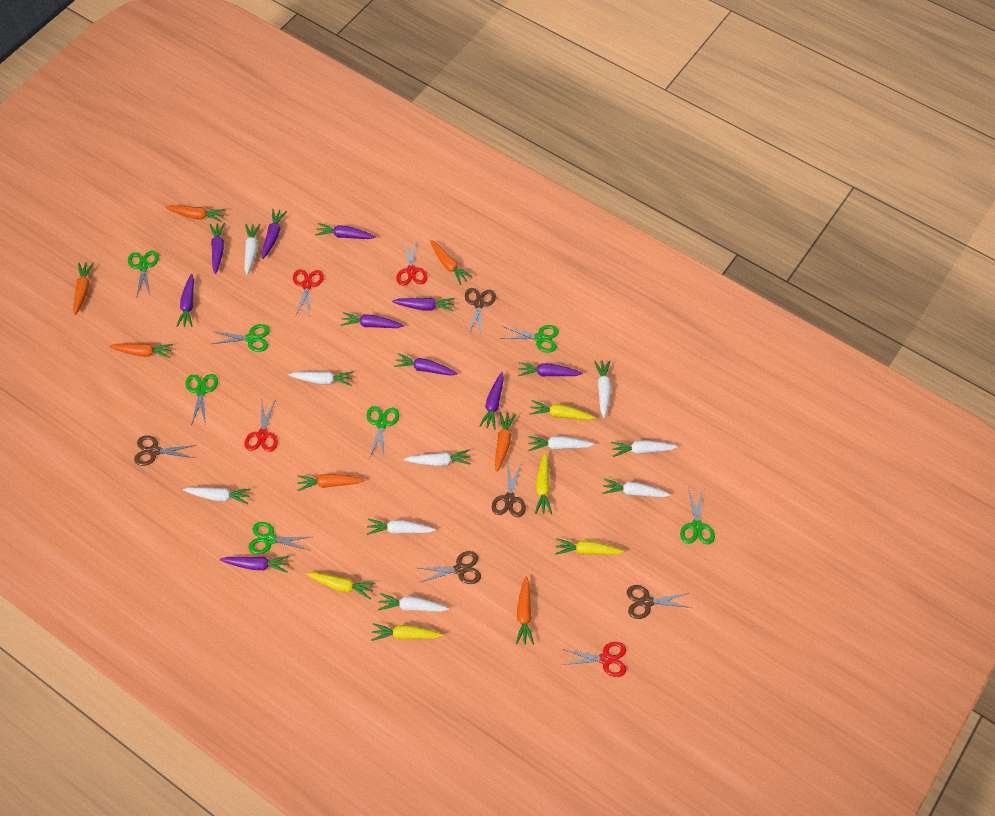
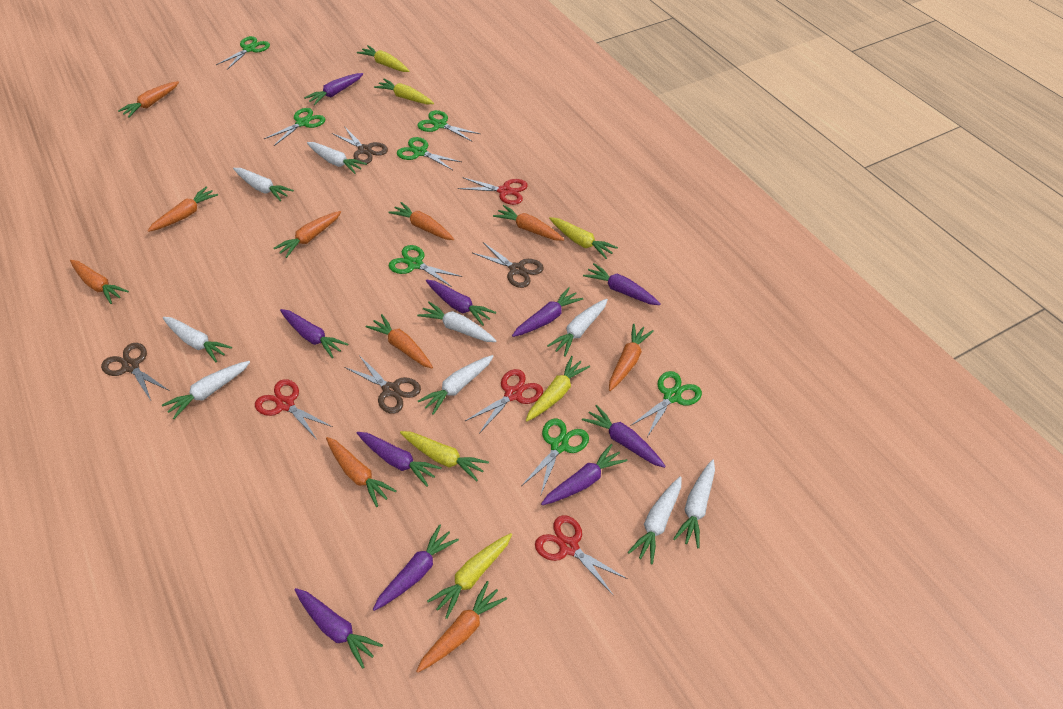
brown scissors: [134,436,196,466] [418,551,481,584] [465,288,496,336] [492,460,526,517] [627,585,692,619] = 5 -> [101,343,170,401] [332,126,388,164] [344,355,421,414] [473,242,544,288] = 4
orange carrot: [73,262,94,315] [109,344,173,358] [165,205,225,222] [297,474,365,491] [430,240,473,285] [495,412,516,472] [516,576,534,645] = 7 -> [70,260,129,304] [118,81,179,118] [147,187,218,232] [273,211,341,258] [326,437,397,507] [366,314,433,368] [388,202,454,240] [416,581,507,673] [493,205,564,241] [609,323,654,391] = 10
white carrot: [183,487,251,504] [245,224,261,275] [288,372,353,386] [367,519,436,535] [378,593,449,612] [404,449,471,466] [528,436,595,451] [594,360,611,418] [603,478,671,497] [611,440,678,457] = 10 -> [162,361,250,419] [163,317,232,362] [233,168,294,201] [307,142,367,174] [417,302,496,342] [418,355,494,415] [547,299,608,357] [628,476,682,564] [673,460,715,548] = 9
yellow carrot: [306,572,375,599] [371,623,443,641] [529,400,595,420] [535,452,552,514] [555,538,625,555] = 5 -> [357,45,410,72] [374,79,434,105] [400,431,489,481] [427,533,512,619] [526,356,590,422] [549,217,618,259] = 6

